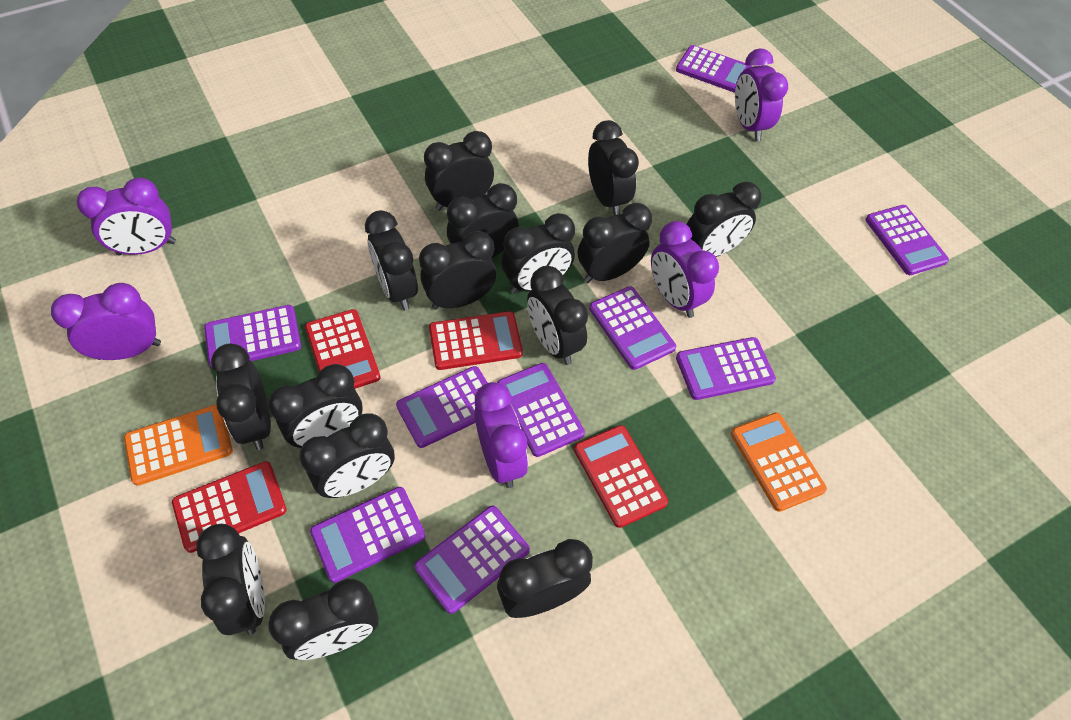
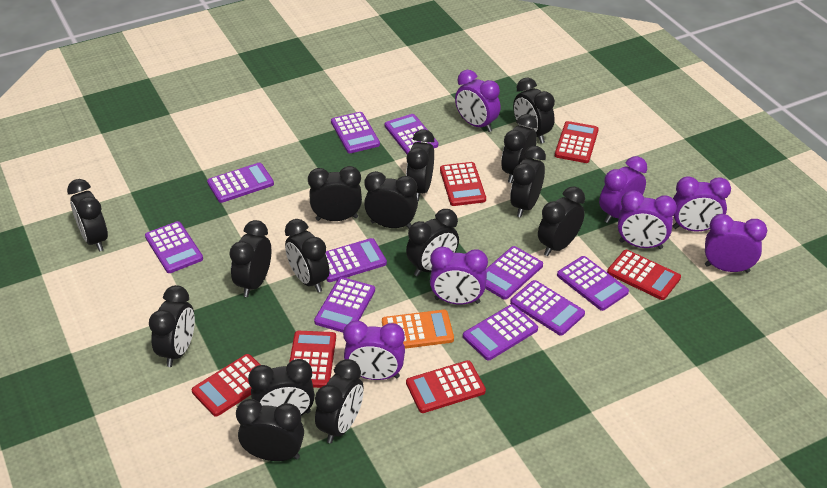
orange calculator: [124,405,233,486] [731,412,827,512] = 2 -> [382,310,454,349] = 1
purple calculator: [204,305,301,368] [310,487,426,583] [396,366,488,448] [414,506,530,614] [497,363,585,457] [589,286,676,370] [676,45,752,93] [676,337,776,400] [865,205,949,275] = 9 -> [145,221,203,273] [207,163,274,203] [314,277,375,332] [325,238,387,282] [331,112,380,153] [385,114,438,155] [463,304,538,360] [485,246,543,300] [510,280,585,336] [557,256,629,311] = 10
purple clock: [51,283,161,360] [77,178,176,255] [475,382,528,488] [651,221,719,318] [735,49,788,141] = 5 -> [343,320,405,380] [430,247,488,305] [455,70,501,132] [599,156,647,223] [618,190,677,249] [673,176,731,231] [705,214,767,273] = 7
red calculator: [172,461,287,553] [305,309,381,389] [429,311,523,370] [574,425,668,528] = 4 -> [192,354,260,417] [289,331,336,388] [406,360,486,413] [440,162,486,206] [555,121,599,163] [607,250,681,300] = 6

